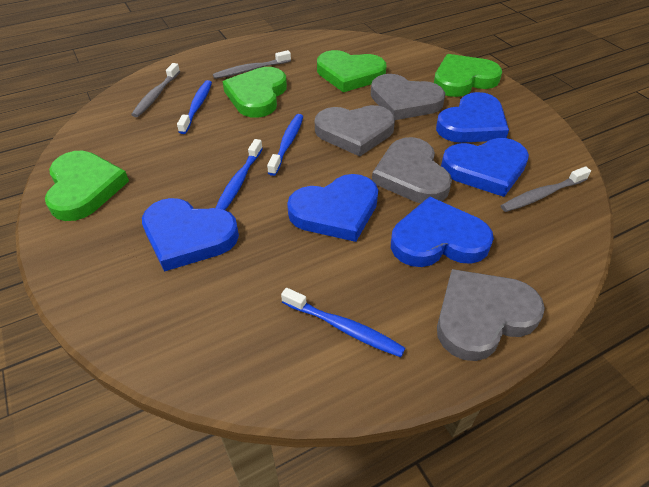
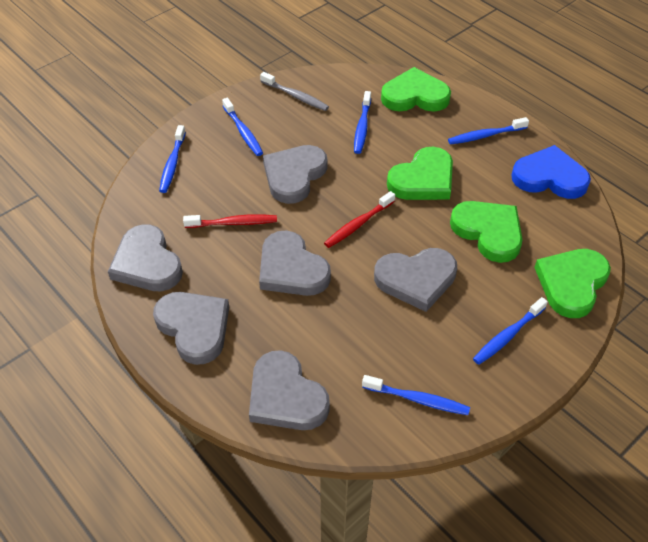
blue heart: [142,198,239,272] [287,174,378,242] [391,197,494,267] [436,92,509,143] [441,138,529,197] = 5 -> [511,145,591,199] = 1
blue toothbrush: [177,80,212,134] [216,139,263,210] [267,114,303,176] [281,288,405,357] = 4 -> [159,125,186,193] [222,98,263,156] [354,91,371,154] [362,375,470,415] [448,117,529,145] [473,297,548,365] = 6
grey heart: [315,105,395,156] [371,74,445,120] [372,137,452,203] [437,269,545,361] = 4 -> [108,224,183,291] [153,292,229,365] [249,350,330,430] [259,230,331,296] [263,145,328,204] [374,248,457,312] = 6
grey toothbrush: [131,63,180,117] [213,50,291,79] [501,166,591,212] = 3 -> [260,72,329,111] = 1
red toothbrush: none = 0 -> [183,214,277,228] [324,191,395,248] = 2

